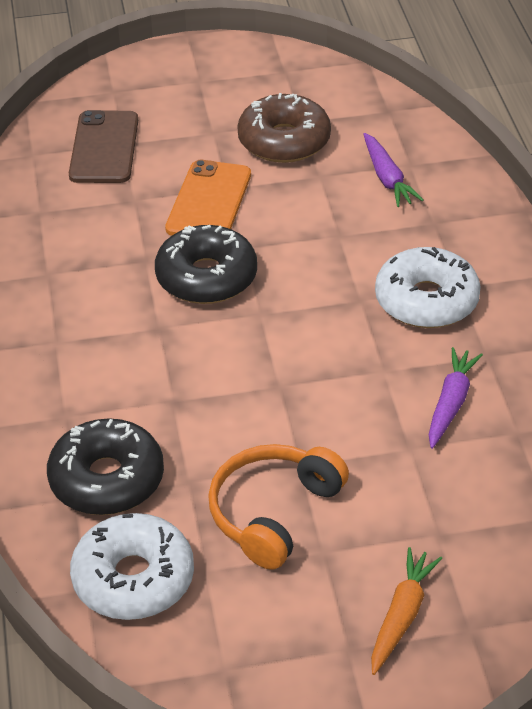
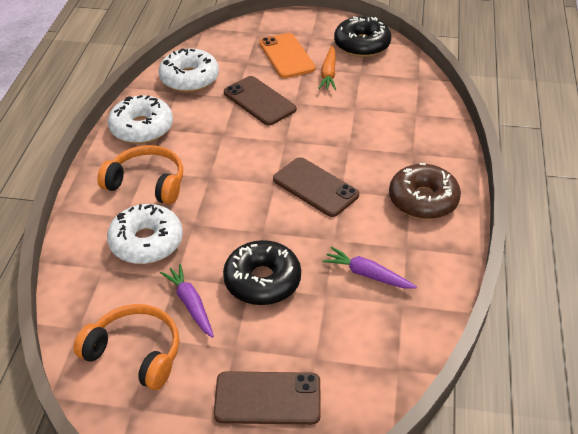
brown phone: [69,110,138,183] = 1 -> [214,371,321,425] [224,76,297,126] [273,157,359,217] = 3
orange headphones: [208,444,349,570] = 1 -> [74,304,180,390] [97,145,183,205] = 2
white donut: [70,513,194,620] [375,247,481,328] = 2 -> [107,204,183,264] [108,95,173,144] [159,48,219,92] = 3

